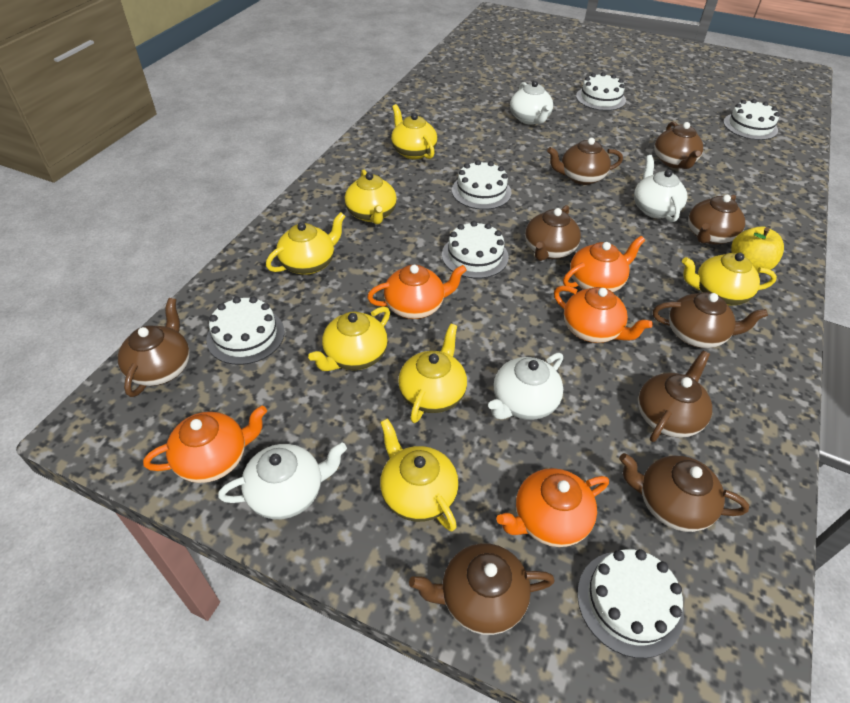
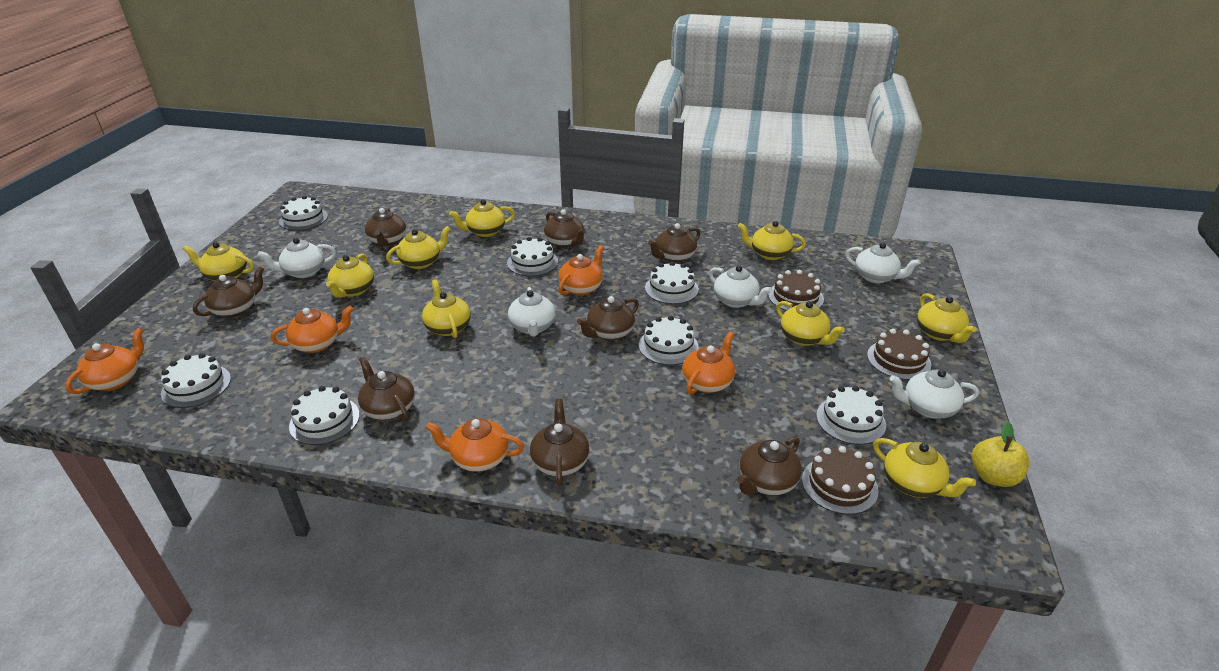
brown cake: none = 0 -> [768,270,824,311] [802,446,879,515] [867,329,931,380] = 3
brown teapot: [118,298,190,397] [409,543,555,635] [525,205,581,261] [547,138,623,185] [619,453,749,532] [638,351,712,442] [653,292,768,348] [654,122,703,169] [688,195,745,245] = 9 -> [193,267,264,318] [358,357,415,421] [365,208,406,246] [530,399,590,486] [544,209,586,248] [577,296,639,341] [648,223,700,263] [737,437,802,496] = 8
white cake: [206,297,284,365] [442,221,509,279] [452,160,511,210] [576,72,626,111] [577,549,684,658] [723,99,780,140] = 6 -> [161,353,231,408] [279,196,328,230] [289,386,360,445] [507,237,558,276] [639,316,699,365] [645,261,699,304] [816,386,886,445] = 7
white teapot: [218,442,347,519] [488,353,563,420] [510,81,553,125] [634,155,687,222] = 4 -> [258,238,336,278] [508,287,556,337] [709,265,772,308] [845,243,920,283] [890,369,979,419] = 5
yellow teapot: [266,212,345,275] [308,306,390,371] [345,170,397,224] [380,418,458,531] [391,104,437,159] [398,324,467,423] [682,253,777,305] = 7 -> [182,242,254,281] [326,254,374,298] [386,226,450,269] [422,279,471,338] [449,199,515,237] [738,221,806,260] [776,301,845,346] [873,438,976,498] [917,293,977,343] = 9

